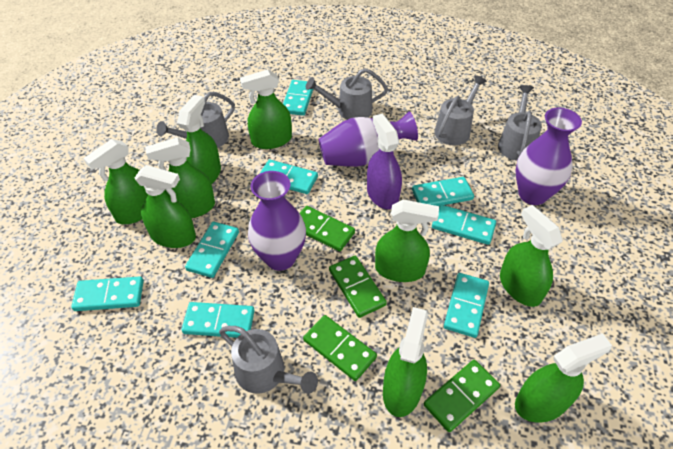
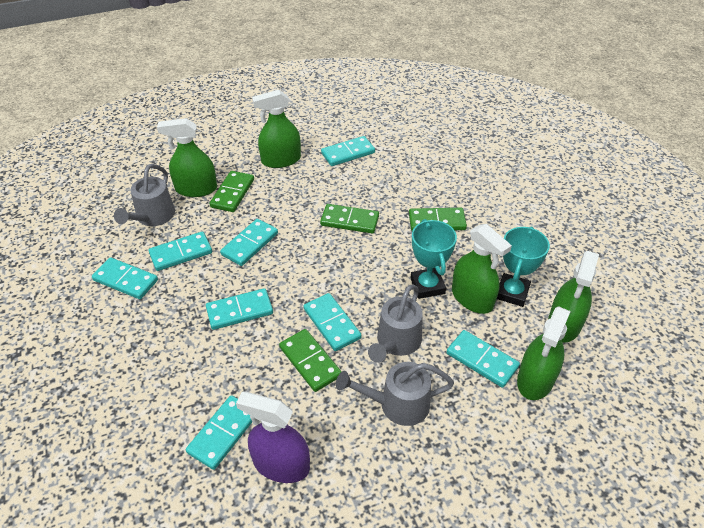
green spray bottle: [83,139,148,224] [135,165,196,248] [145,137,215,218] [177,95,221,184] [240,69,292,149] [375,200,439,282] [383,307,428,417] [500,205,563,307] [515,333,612,423] = 9 -> [157,118,217,197] [252,90,301,168] [452,224,512,314] [517,306,571,400] [548,251,599,343] = 5
grey watering can: [156,92,235,148] [219,326,318,394] [306,68,388,120] [434,75,487,146] [498,85,542,161] = 5 -> [114,164,175,226] [336,362,454,426] [368,285,423,362] = 3
purple vase: [248,171,306,271] [319,112,418,167] [516,108,582,205] = 3 -> none = 0
turquoise trophy: none = 0 -> [410,219,457,299] [497,226,550,307] = 2

